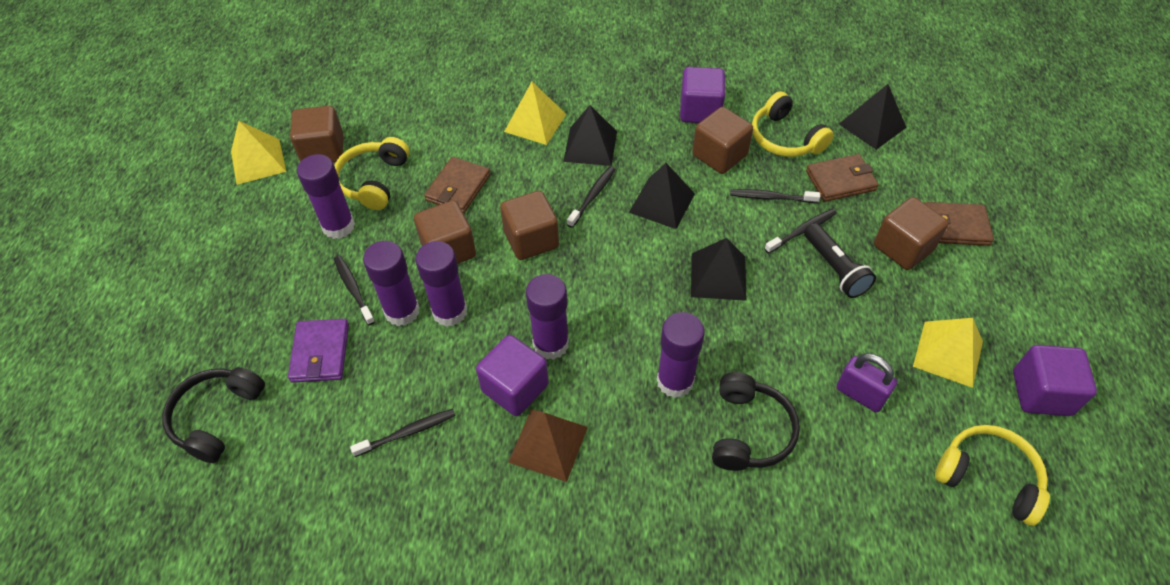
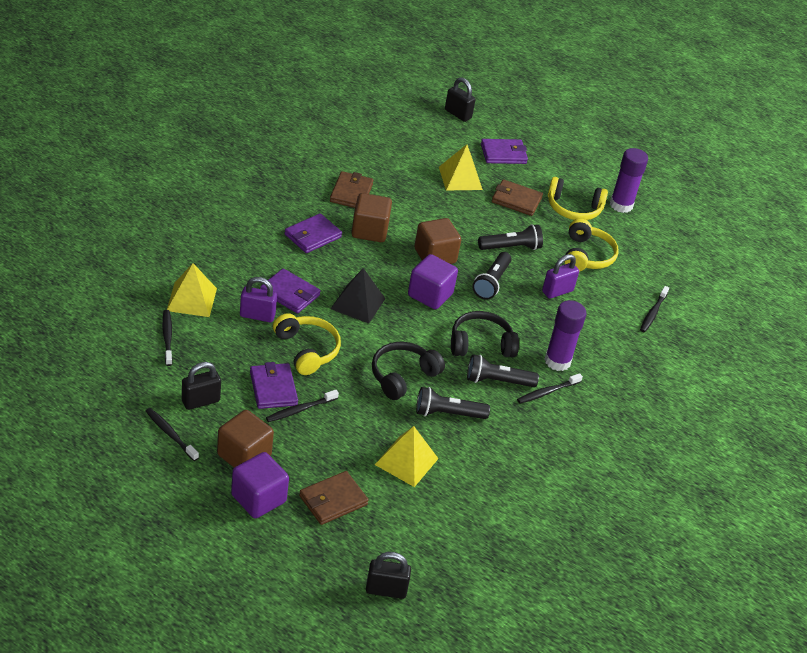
black flashlight: [804,223,876,298] = 1 -> [416,387,490,419] [467,354,539,387] [472,252,512,300] [478,224,543,250] = 4
black padlock: none = 0 -> [182,362,221,410] [366,552,411,599] [445,78,476,122] = 3
black pyramid: [563,105,617,166] [629,163,695,229] [691,238,747,301] [839,84,907,150] = 4 -> [331,268,386,324] = 1
brown cube: [290,106,343,163] [414,200,476,264] [500,191,559,260] [692,107,753,174] [874,197,949,270] = 5 -> [217,410,274,468] [352,193,392,242] [414,218,461,264] = 3
brown pyramid: [508,409,588,482] = 1 -> none = 0
purple cube: [476,335,549,416] [680,67,725,123] [1013,345,1097,416] = 3 -> [231,452,289,518] [408,254,458,309] = 2
purple glue stick: [297,154,355,239] [363,241,420,326] [415,241,467,327] [526,274,569,360] [657,312,705,398] = 5 -> [544,300,586,371] [610,148,648,213] = 2
purple padlock: [836,353,897,413] = 1 -> [240,277,277,322] [542,254,579,299] = 2
purple wallet: [288,319,349,383] = 1 -> [250,362,298,409] [260,268,320,313] [285,213,342,253] [481,139,528,164] = 4

